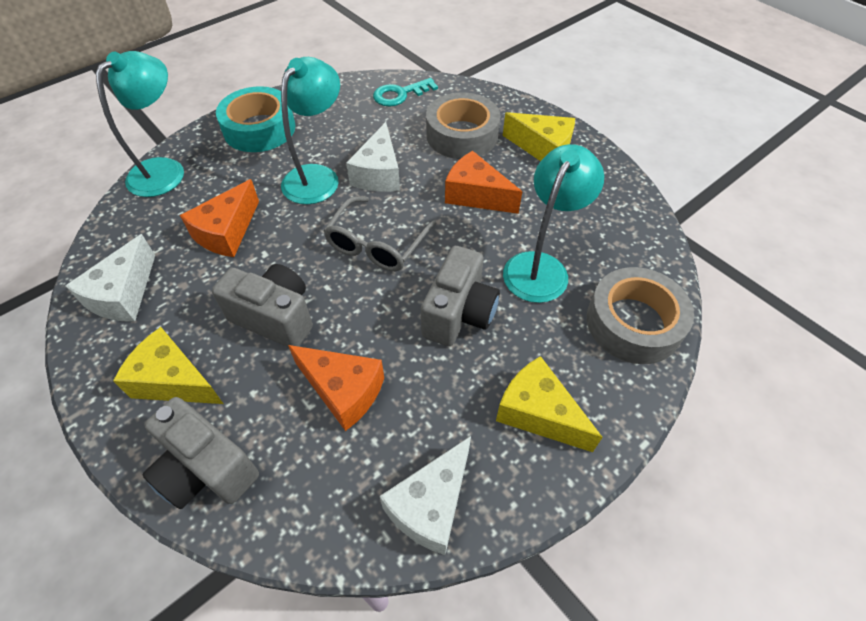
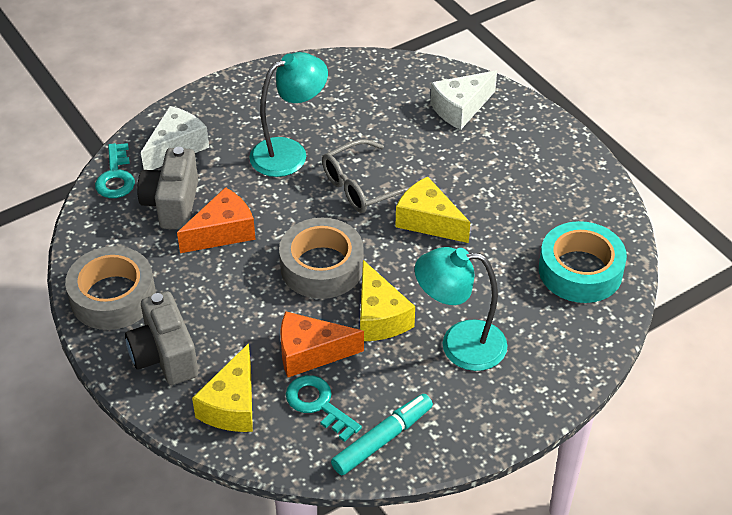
grey camera: [142,397,259,509] [212,264,313,347] [421,246,500,346] = 3 -> [125,291,198,385] [137,147,198,230] = 2
orange cheese: [180,179,259,257] [288,345,384,431] [445,151,522,214] = 3 -> [177,187,256,253] [281,311,364,377] = 2
turquoise key: [373,78,438,107] = 1 -> [95,143,135,198] [286,375,362,442] = 2
turquoise lamp: [96,51,184,197] [281,57,340,204] [503,144,604,303] = 3 -> [249,52,328,177] [415,247,507,371] = 2
turquoise marker: none = 0 -> [331,394,433,475] = 1
white cheese: [66,234,155,322] [346,122,400,192] [380,436,471,555] = 3 -> [141,106,209,170] [430,70,497,130] = 2

